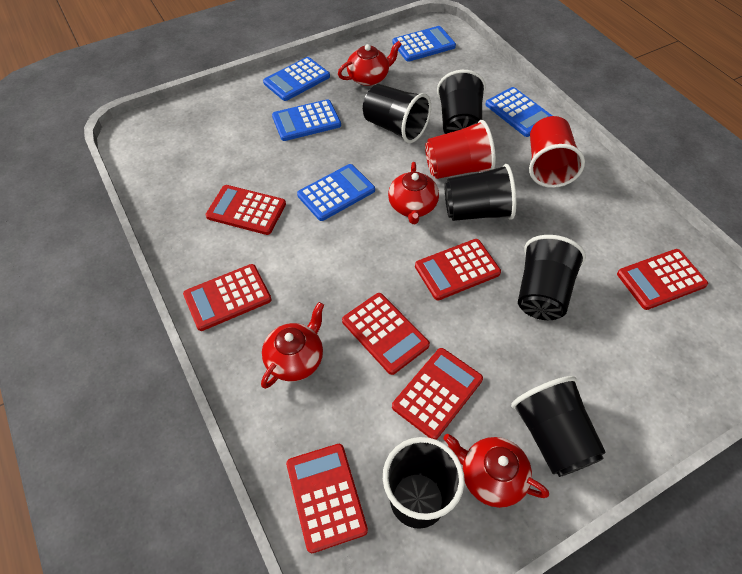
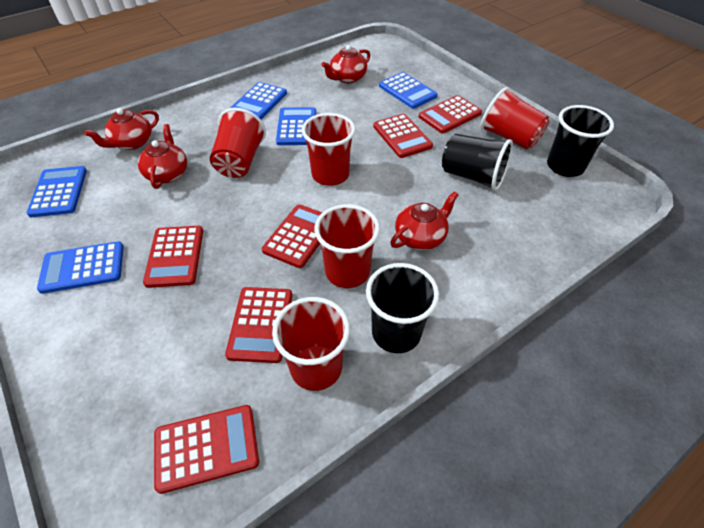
black cup: [363,84,431,143] [383,437,465,529] [437,70,486,134] [445,164,516,221] [511,376,606,477] [518,235,586,320] = 6 -> [366,263,439,353] [442,134,513,191] [547,105,614,177] = 3
red calculator: [183,264,272,331] [206,185,286,235] [286,444,368,553] [342,293,430,375] [392,348,483,440] [415,239,501,300] [617,249,708,310] = 7 -> [143,226,203,288] [154,405,259,494] [225,287,293,363] [262,204,322,268] [373,114,433,158] [419,95,482,133] = 6
red cup: [425,120,496,179] [529,116,585,188] = 2 -> [210,108,266,178] [272,297,350,391] [302,113,355,186] [314,204,380,288] [480,87,549,150] = 5

